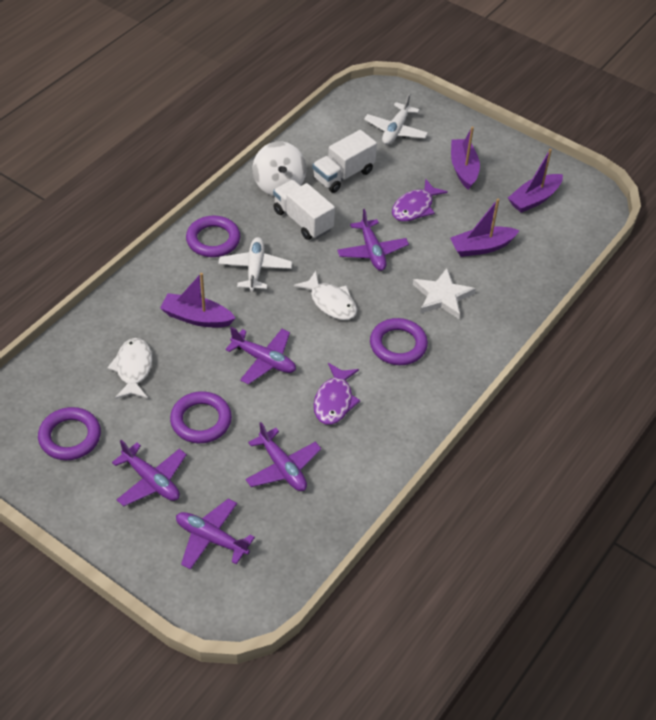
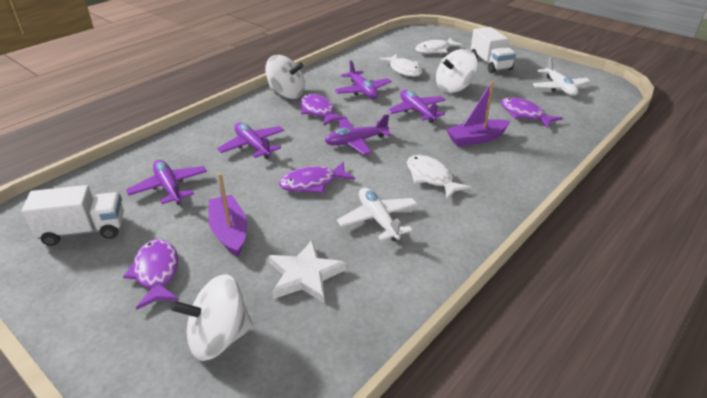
purple boat: [160,273,236,327] [450,199,520,257] [451,126,480,190] [508,149,563,213] = 4 -> [208,173,247,257] [446,81,511,147] = 2
purple fish: [314,363,361,425] [392,179,448,222] = 2 -> [123,239,179,310] [279,162,355,193] [300,94,347,126] [501,97,563,129] = 4
purple ring: [38,407,101,460] [170,391,232,443] [186,216,240,257] [370,318,428,365] = 4 -> none = 0
white fish: [107,338,152,399] [294,271,357,320] = 2 -> [379,54,422,77] [407,155,472,199] [415,38,463,54] = 3
white spinning top: [253,141,306,196] = 1 -> [170,275,253,361] [265,55,305,99] [436,49,478,93] = 3

